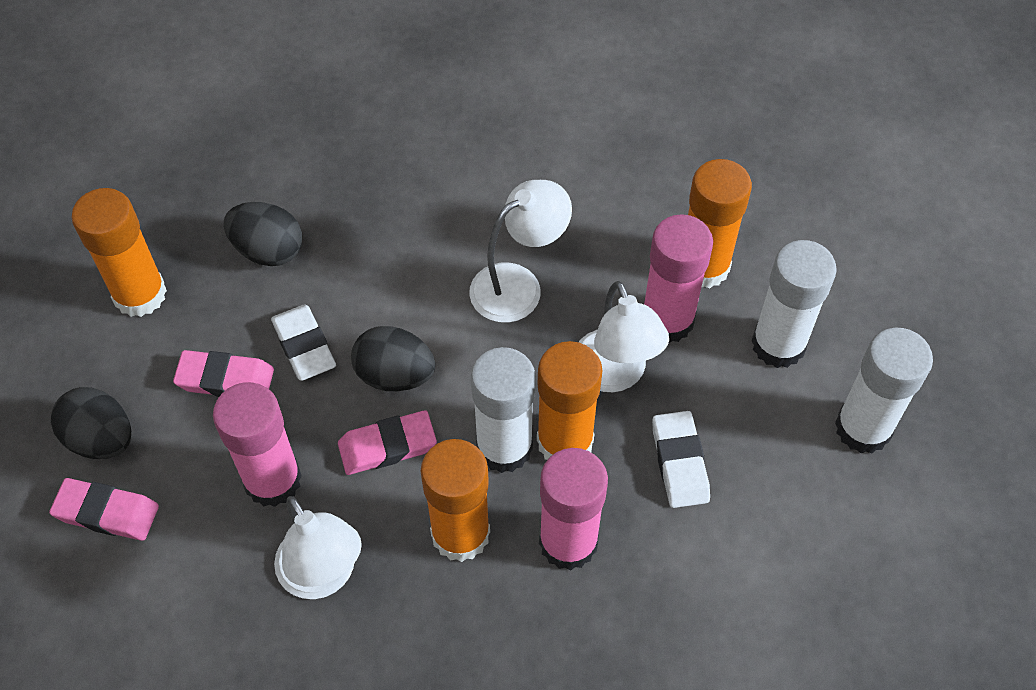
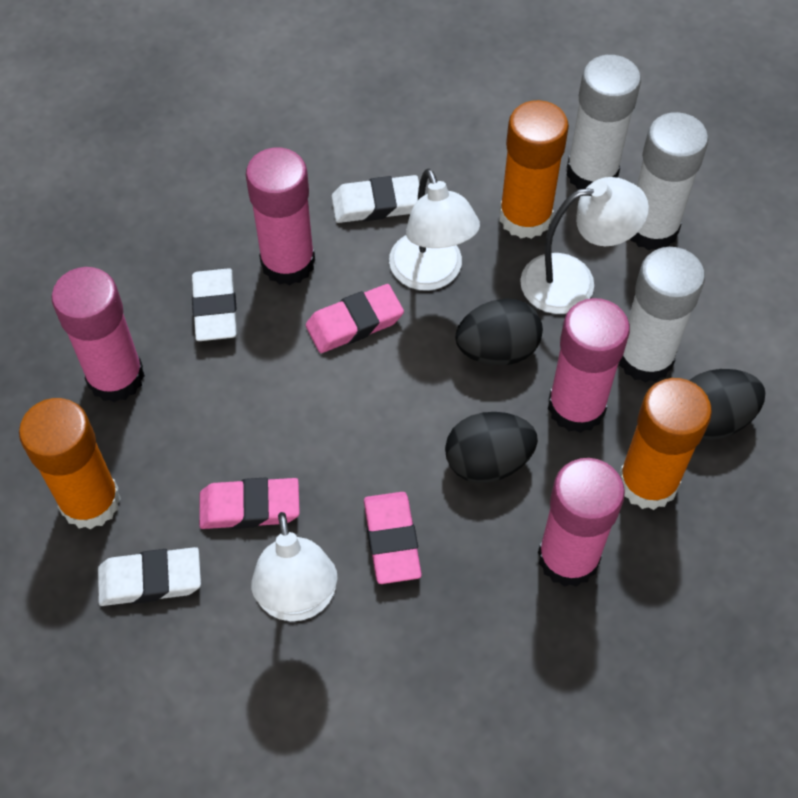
orange glue stick: [71,188,167,317] [420,439,490,562] [537,341,603,460] [688,159,752,288] = 4 -> [19,398,121,529] [499,100,569,239] [619,378,712,510] = 3
pink glue stick: [213,382,302,507] [539,448,608,571] [644,214,713,343] = 3 -> [51,267,145,402] [246,147,315,285] [538,458,625,587] [548,298,630,433] = 4
white eraser: [271,304,336,381] [652,411,710,508] = 2 -> [98,547,201,606] [192,268,237,341] [331,175,419,223] = 3

